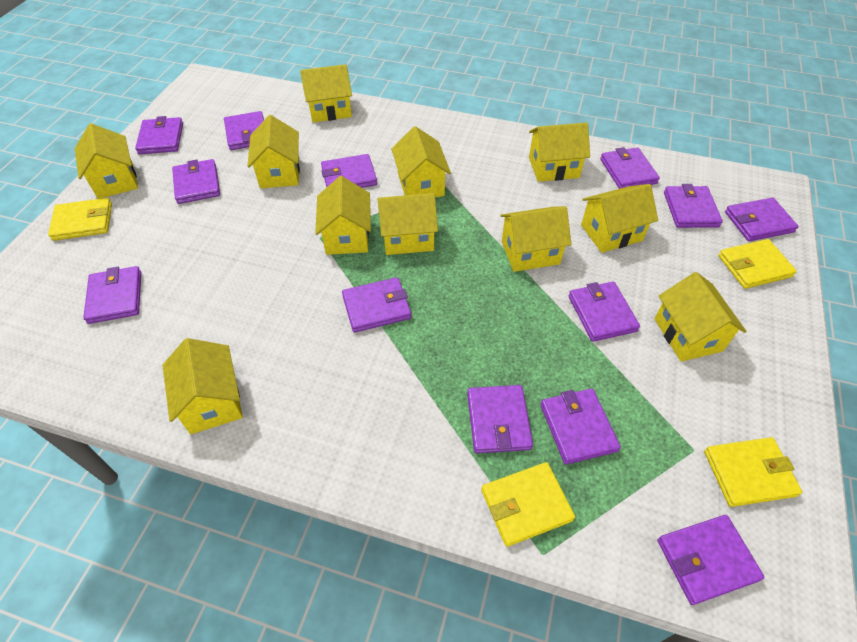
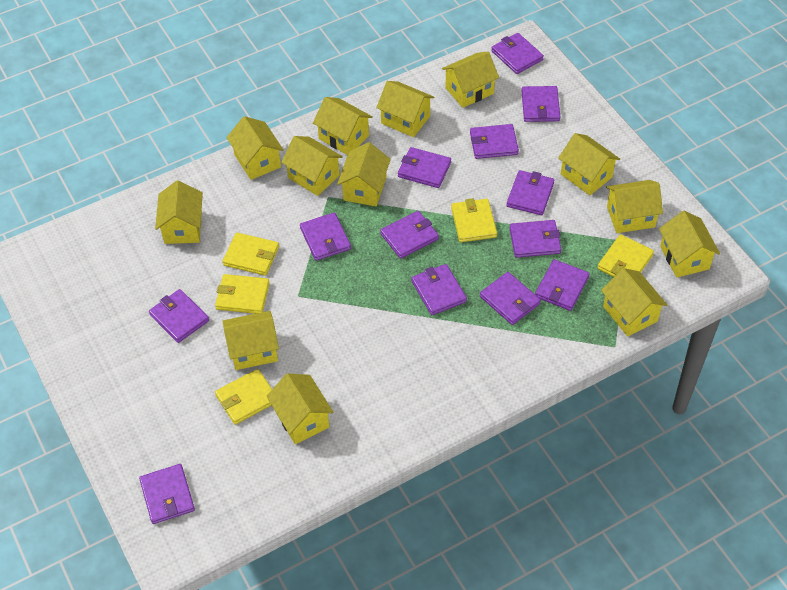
yellow house: [75,123,138,199] [163,338,243,434] [247,115,300,188] [300,64,352,122] [315,176,371,255] [377,193,438,255] [391,126,451,197] [500,206,572,272] [529,122,590,182] [581,184,658,253] [654,272,746,362] = 11 -> [155,180,203,244] [223,311,279,370] [226,116,284,180] [267,373,333,444] [281,136,343,196] [313,97,372,155] [337,142,391,207] [376,81,434,137] [442,51,499,108] [558,133,620,195] [601,268,667,337] [606,180,663,233] [659,211,720,278] = 13
yellow wallet: [48,198,112,241] [481,462,575,547] [704,437,802,507] [718,239,797,289] = 4 -> [215,274,270,314] [215,369,272,425] [222,233,279,276] [451,198,497,242] [597,234,654,277] = 5

